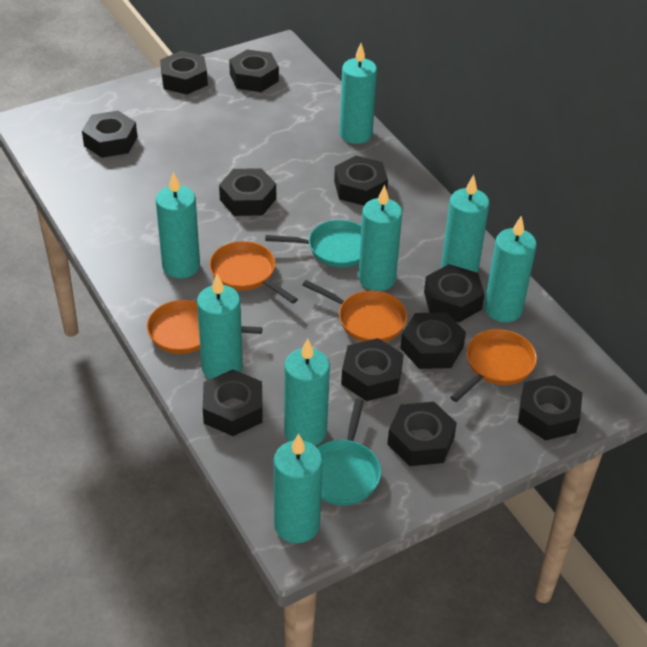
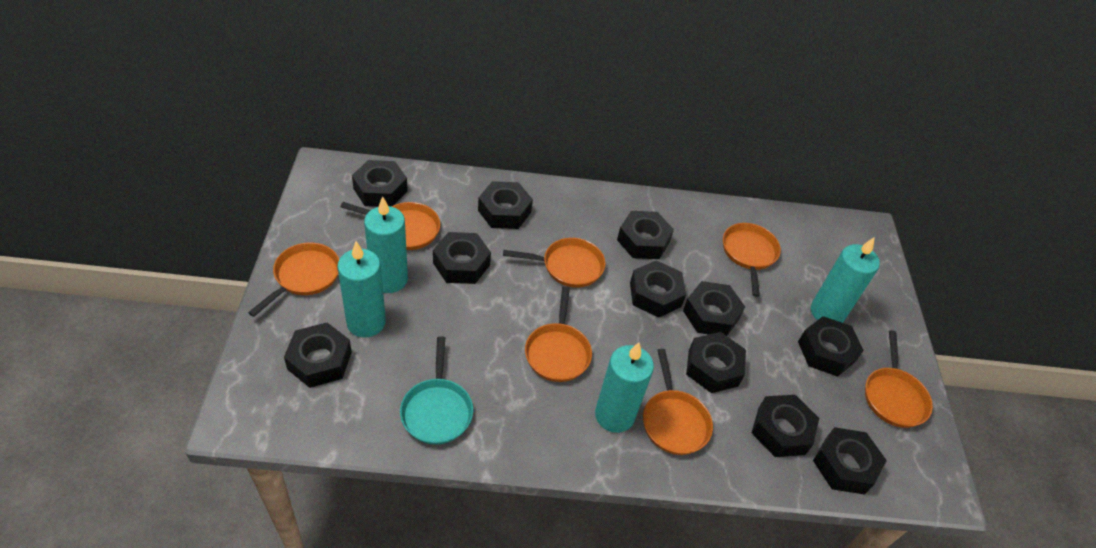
orange pan: [147,300,263,354] [209,241,298,304] [302,280,407,342] [450,329,537,402] = 4 -> [248,243,339,317] [341,202,440,250] [503,238,605,288] [525,286,592,382] [643,349,713,455] [723,223,781,297] [865,330,933,428] = 7
turquoise candle: [156,172,200,278] [197,274,243,379] [274,433,323,543] [284,339,330,446] [339,43,377,144] [358,185,402,291] [441,175,489,273] [484,216,537,322] = 8 -> [337,241,386,338] [364,196,408,293] [595,342,654,433] [811,237,880,323] = 4
turquoise pan: [265,220,361,267] [317,398,381,505] = 2 -> [400,336,473,445] = 1

